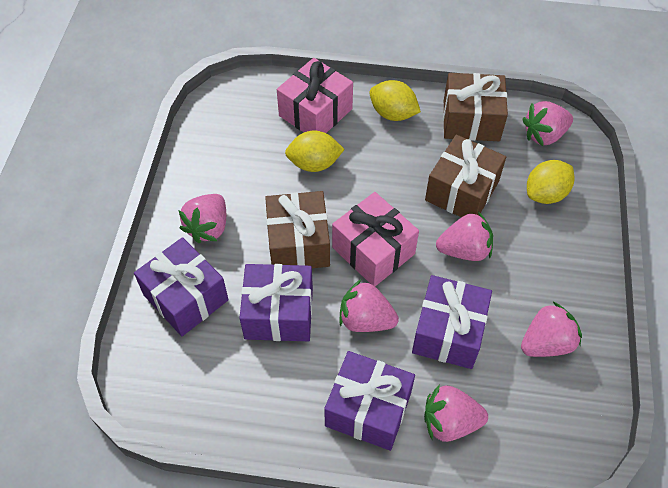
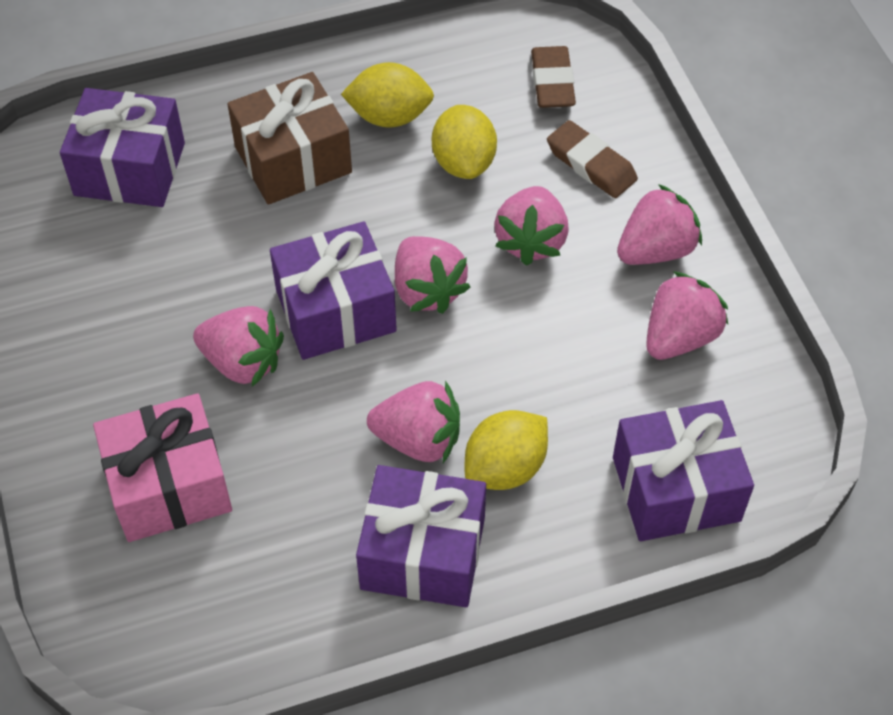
brown eraser: none = 0 -> [531,46,576,108] [547,120,638,198] = 2
brown gift: [265,191,330,268] [425,135,506,217] [443,73,508,141] = 3 -> [227,72,352,205] = 1
pink gift: [277,58,353,133] [332,192,419,286] = 2 -> [93,393,232,542] = 1

